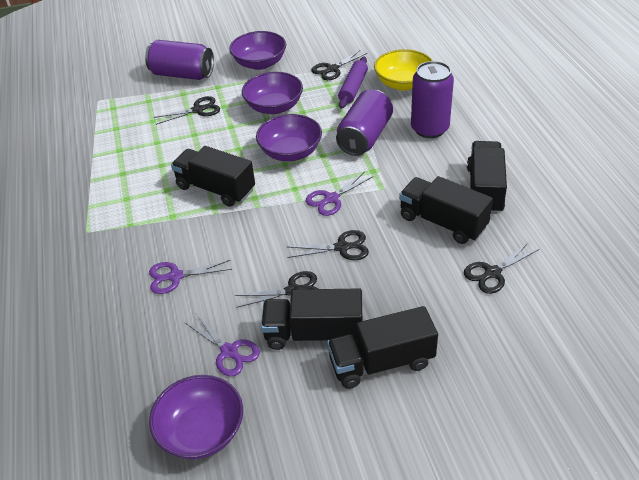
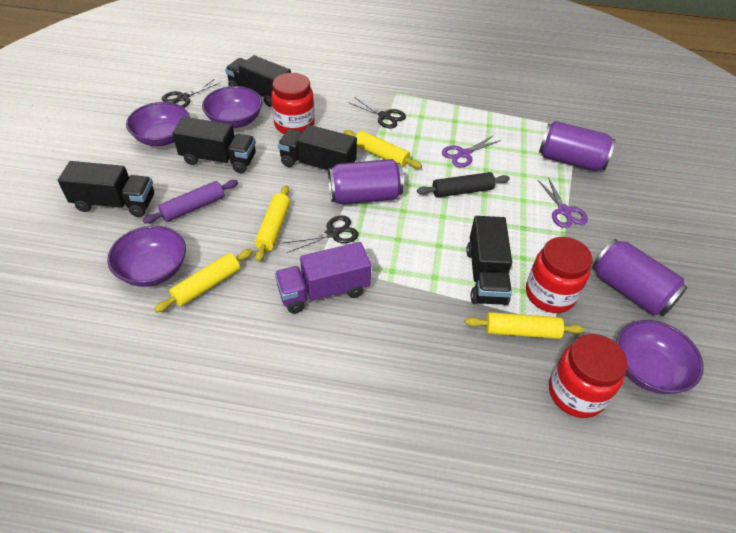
black rolling pin: none = 0 -> [417,172,510,198] = 1
black scissors: [153,96,220,125] [235,271,318,307] [287,230,369,260] [311,50,367,80] [464,242,539,294] = 5 -> [162,79,219,108] [283,216,359,253] [348,97,406,128] = 3
purple scissors: [149,260,232,294] [184,314,260,376] [306,171,372,216] = 3 -> [442,135,501,167] [538,177,588,228] = 2
purple truck: none = 0 -> [275,242,371,314] = 1
red jar: none = 0 -> [271,73,315,134] [526,237,592,313] [549,334,628,418] = 3
yellow bowl: [374,49,433,91] = 1 -> none = 0
yellow rolling pin: none = 0 -> [154,249,253,312] [255,186,290,262] [344,130,422,169] [465,312,584,339] = 4

